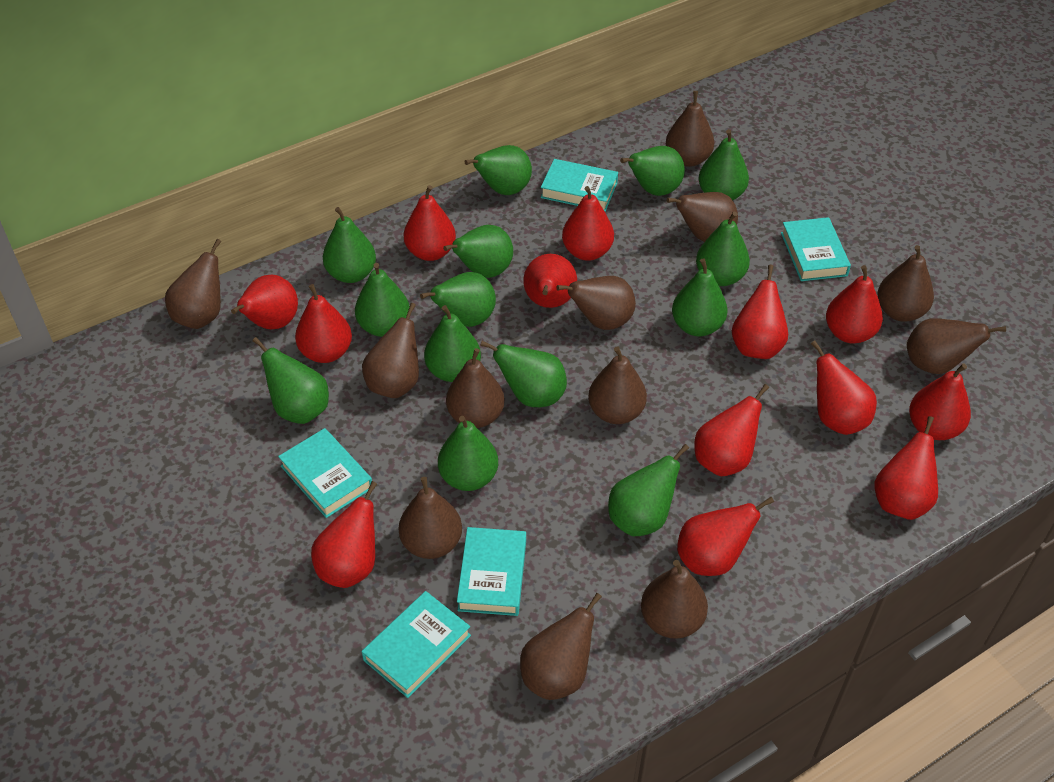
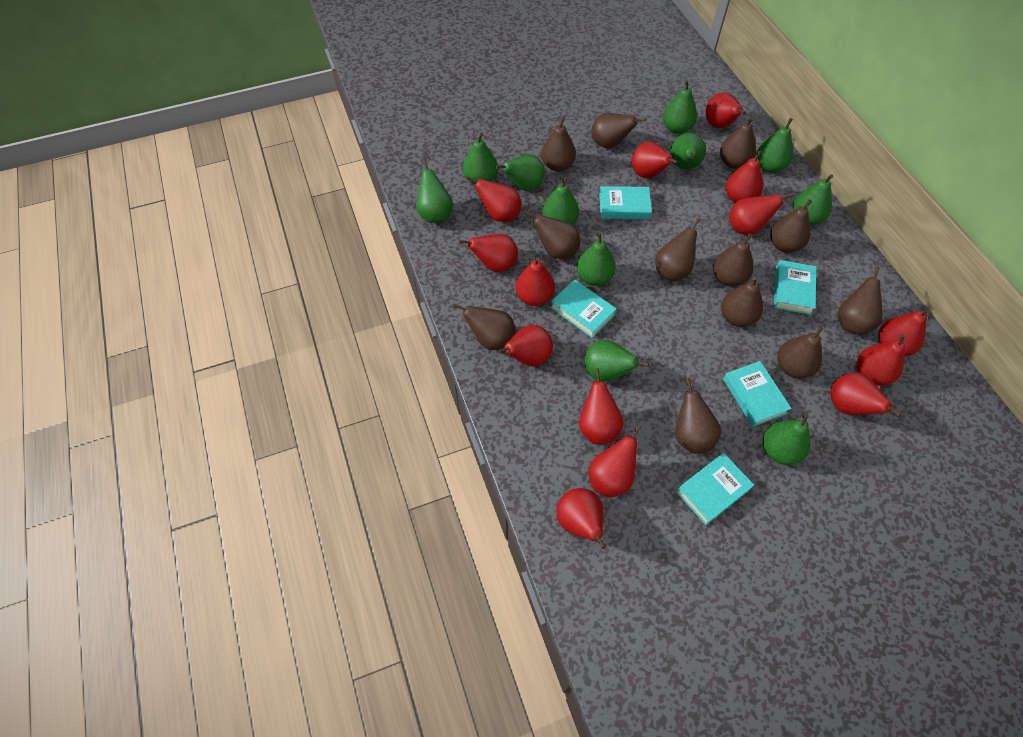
green pear: [252,337,329,424] [323,207,376,283] [355,263,410,337] [420,272,496,327] [424,305,481,382] [438,416,498,491] [443,225,513,278] [465,145,532,195] [480,341,567,407] [608,444,689,536] [620,146,685,196] [672,258,727,336] [696,212,750,286] [699,129,749,200] = 14 -> [416,159,453,223] [463,132,498,184] [495,154,545,191] [542,177,579,224] [577,233,616,286] [584,340,649,382] [663,80,697,134] [670,133,706,169] [756,118,793,173] [763,414,811,465] [792,174,833,225] = 11
red pear: [231,274,298,329] [295,284,352,363] [311,481,377,588] [404,185,456,261] [523,254,577,308] [562,186,614,261] [677,497,774,576] [694,384,769,476] [732,265,788,359] [811,341,877,435] [826,265,883,343] [875,416,938,520] [909,364,971,440] = 13 -> [459,234,518,272] [467,176,521,222] [497,325,553,366] [515,257,555,306] [556,488,606,549] [579,368,624,445] [589,425,641,498] [631,142,678,178] [705,92,746,128] [726,150,763,203] [729,193,794,235] [830,372,902,417] [856,334,905,386] [878,309,931,357] = 14

